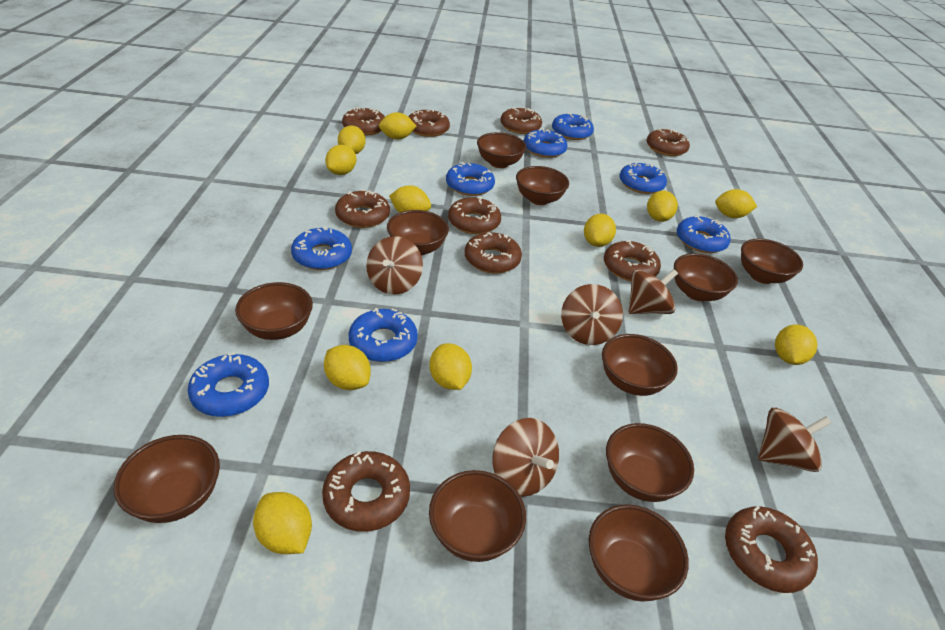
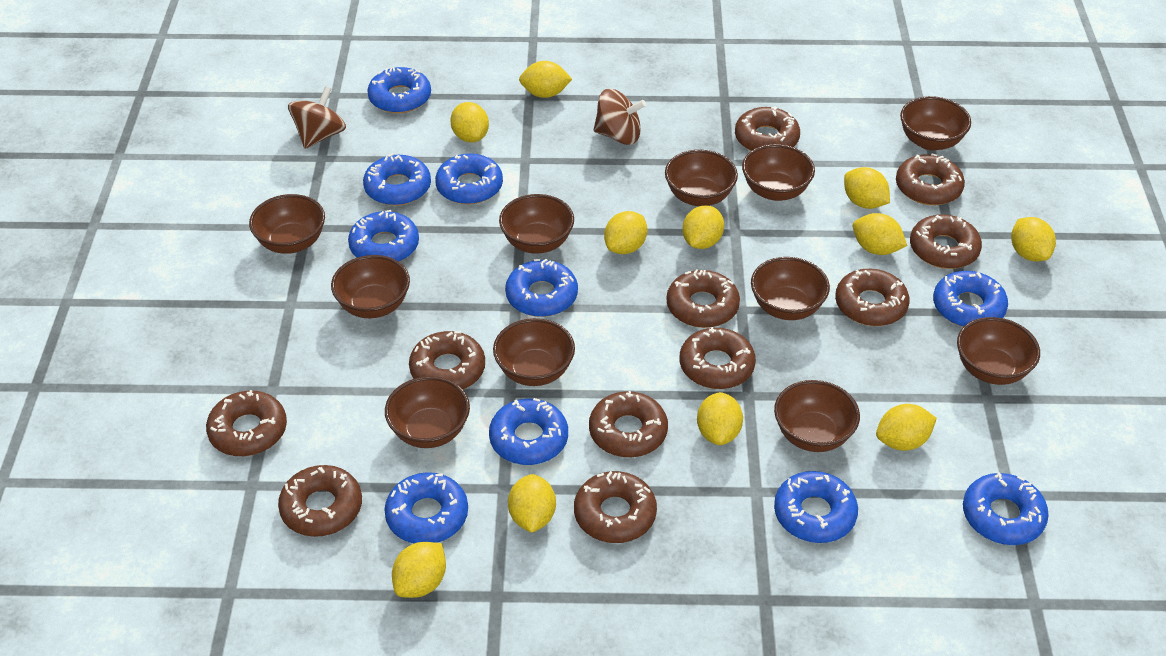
blue donut: [188,352,269,417] [291,227,352,270] [349,308,418,362] [446,162,495,196] [524,128,568,158] [552,113,594,140] [619,163,667,194] [677,215,731,253] = 8 -> [348,210,419,262] [363,153,431,206] [367,67,431,113] [384,472,468,543] [435,153,503,205] [489,398,568,465] [505,259,578,317] [774,471,858,543] [933,271,1008,327] [963,473,1049,545] = 10
brown donut: [322,451,410,532] [335,190,390,228] [342,107,385,136] [408,109,450,137] [448,197,501,234] [465,232,522,274] [500,107,542,134] [604,240,661,281] [646,128,690,156] [725,506,818,593] = 10 -> [206,390,287,456] [278,465,362,537] [409,331,485,389] [574,471,657,543] [589,391,668,457] [666,269,740,328] [680,327,756,389] [735,106,800,151] [835,269,910,326] [896,154,965,205] [910,214,982,269] = 11
brown spinning top: [366,236,423,295] [493,418,559,497] [561,284,623,345] [629,269,678,314] [758,408,832,472] = 5 -> [288,86,346,149] [594,89,646,145] = 2

